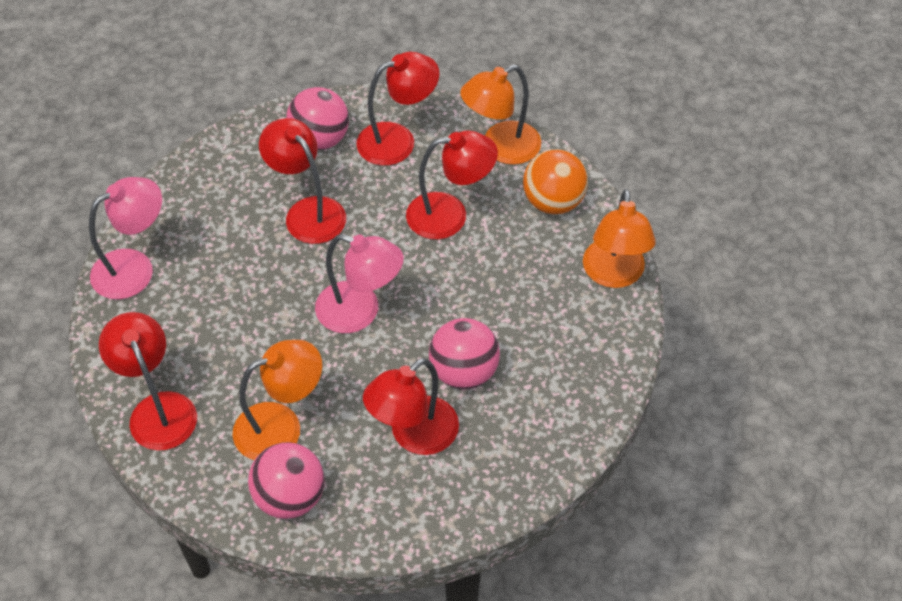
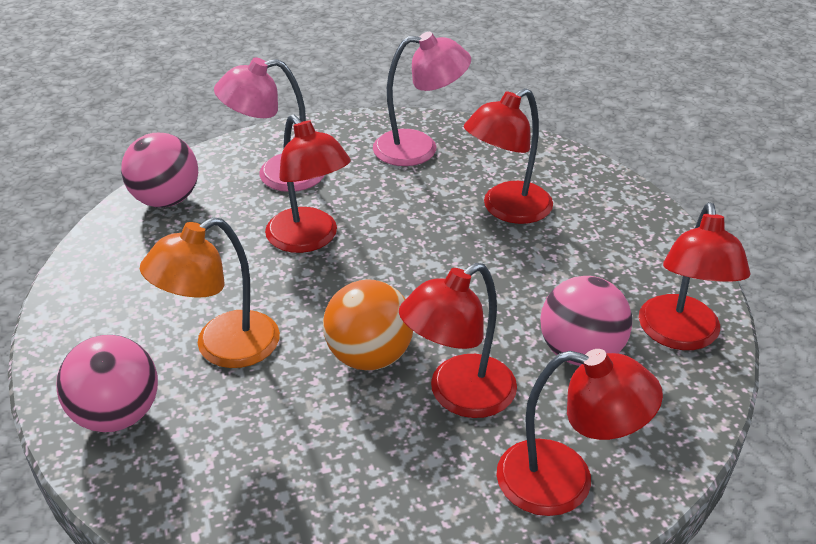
orange lamp: [233,340,322,460] [460,65,541,165] [583,189,656,288] = 3 -> [140,217,280,368] = 1

